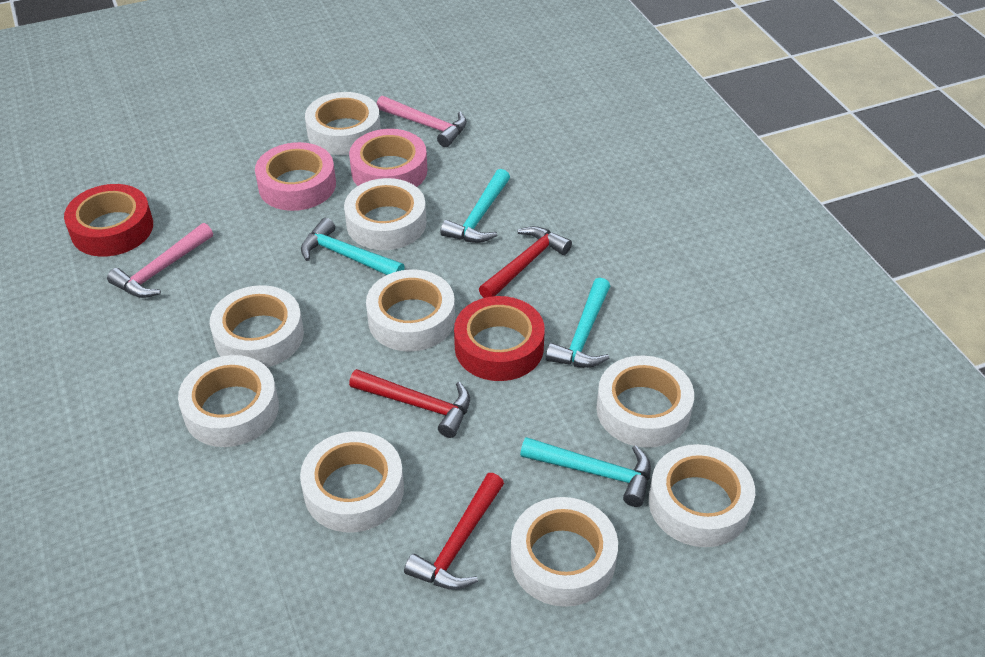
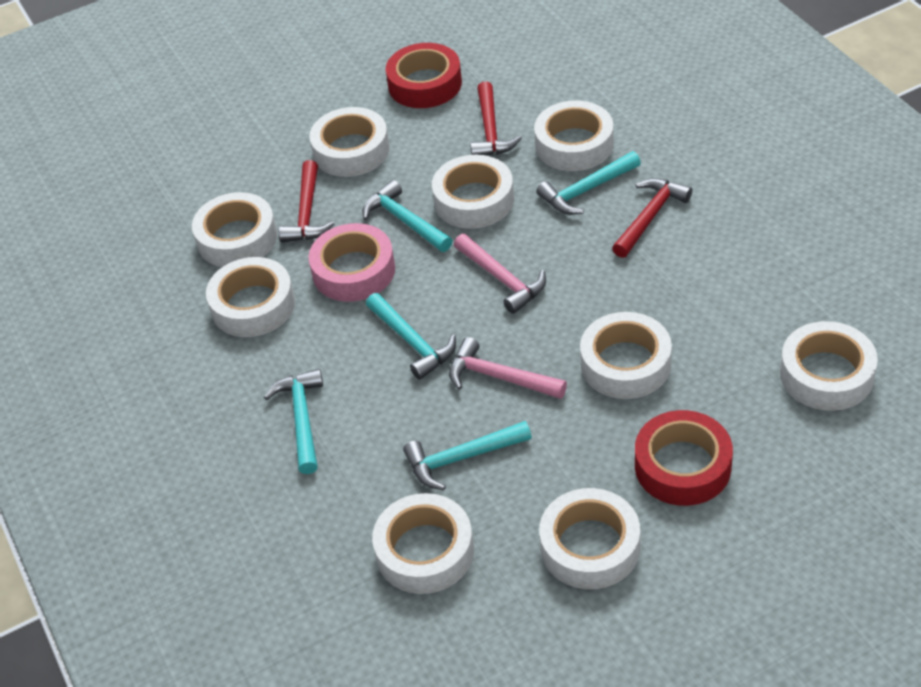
pink tape: [255,142,336,211] [349,129,427,187] = 2 -> [308,223,395,302] = 1
turquoise hammer: [301,218,405,275] [440,169,510,243] [520,437,651,507] [546,278,610,368] = 4 -> [264,369,323,474] [362,180,453,252] [366,293,456,380] [403,421,532,490] [536,151,641,215] = 5

